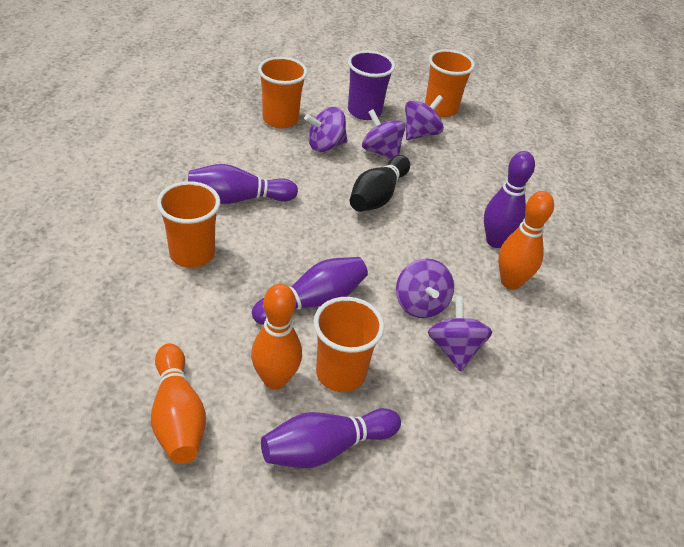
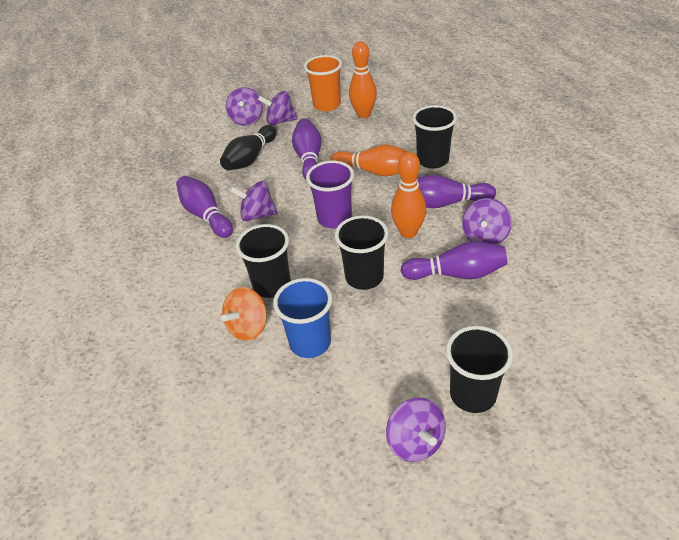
black cup: none = 0 -> [236,224,291,298] [335,215,389,290] [412,105,457,169] [446,326,513,413] = 4
blue cup: none = 0 -> [273,278,332,358] = 1
orange cup: [157,181,220,268] [258,57,308,129] [313,297,384,392] [425,49,475,117] = 4 -> [304,55,342,111] = 1
orange spinning top: none = 0 -> [222,287,267,341] = 1

